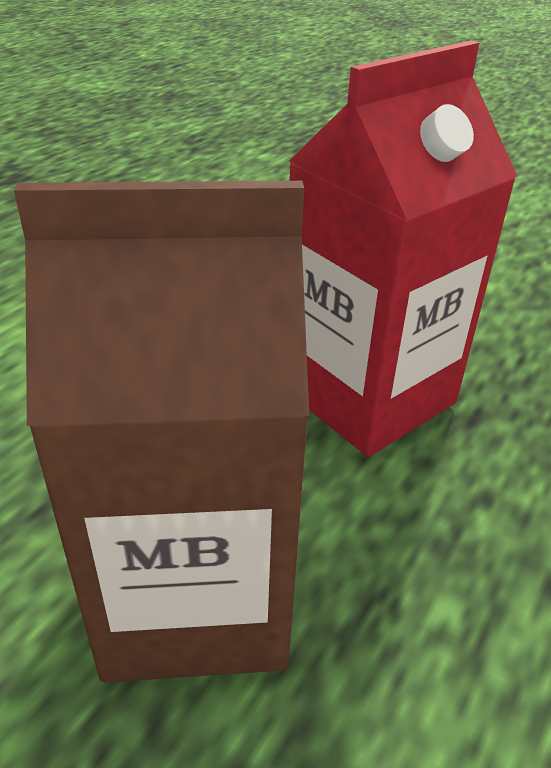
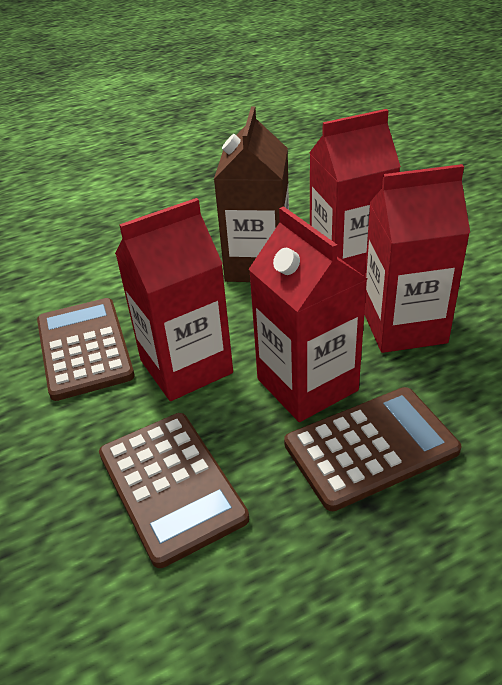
brown calculator: none = 0 -> [37,298,135,401] [99,413,249,568] [284,387,461,511] = 3
red carton: [289,41,517,457] = 1 -> [115,198,233,401] [249,206,367,422] [309,109,401,276] [364,164,470,353] = 4

